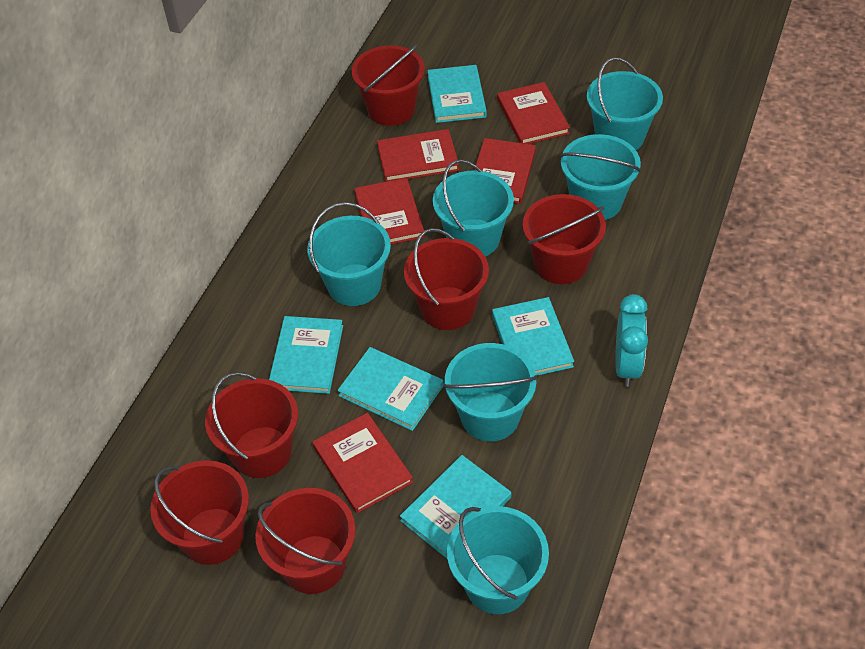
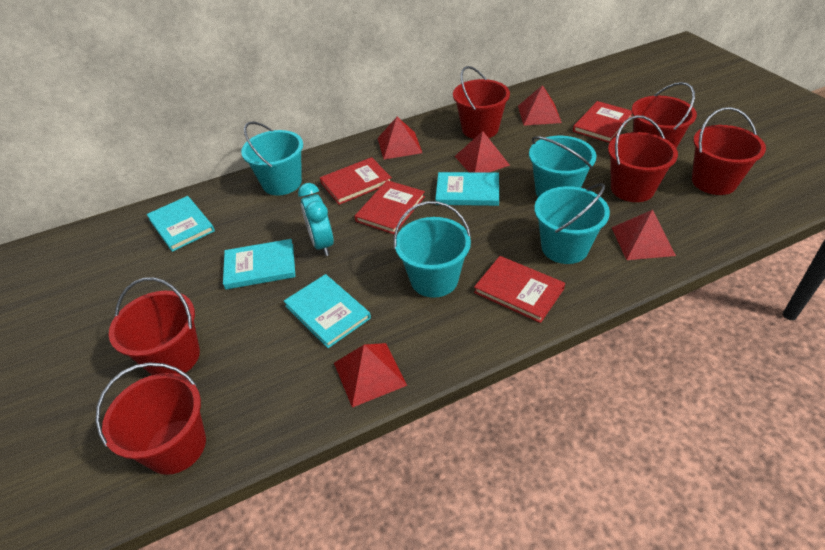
red book: [312,413,413,513] [354,178,425,244] [377,129,459,182] [474,138,536,204] [497,82,570,144] = 5 -> [320,157,392,205] [355,180,425,234] [474,256,565,323] [573,101,633,143] = 4
red pyramid: none = 0 -> [334,343,407,407] [378,117,422,159] [455,131,510,173] [518,85,562,126] [611,210,676,260] = 5
turquoise book: [269,316,343,394] [337,347,444,431] [400,455,511,559] [427,65,487,123] [492,297,574,376] = 5 -> [147,196,215,252] [223,239,295,290] [284,274,371,348] [435,172,499,206] = 4
turquoise bucket: [307,202,391,306] [433,159,514,256] [443,343,538,441] [447,506,549,614] [560,134,641,220] [587,57,663,150] = 6 -> [241,122,303,196] [394,201,471,298] [529,136,596,197] [534,183,610,264] = 4

